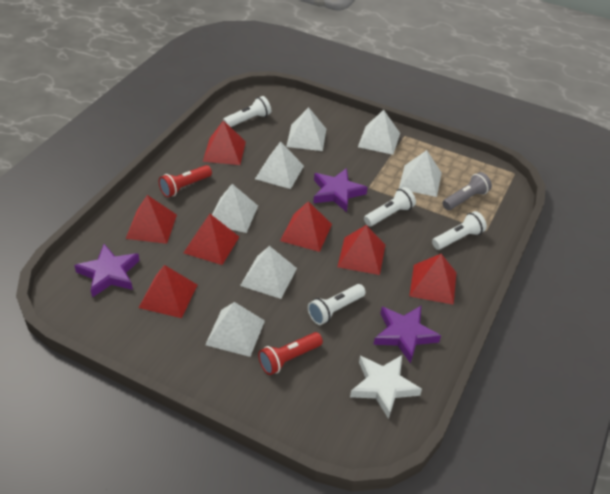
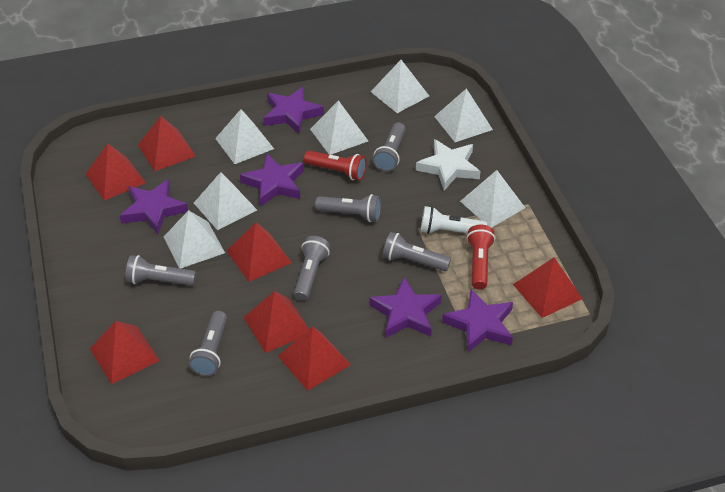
grey flashlight: [442,172,492,210] = 1 -> [125,255,196,286] [189,311,227,376] [294,236,330,301] [315,194,381,222] [373,122,406,172] [382,232,451,271] = 6
purple star: [74,244,140,298] [313,168,368,212] [373,306,441,364] = 3 -> [119,179,188,234] [240,154,304,206] [263,86,324,135] [369,277,442,338] [442,289,513,353] = 5
white flashlight: [223,96,271,127] [308,284,366,325] [364,187,416,226] [432,211,487,250] = 4 -> [421,206,487,234] = 1

